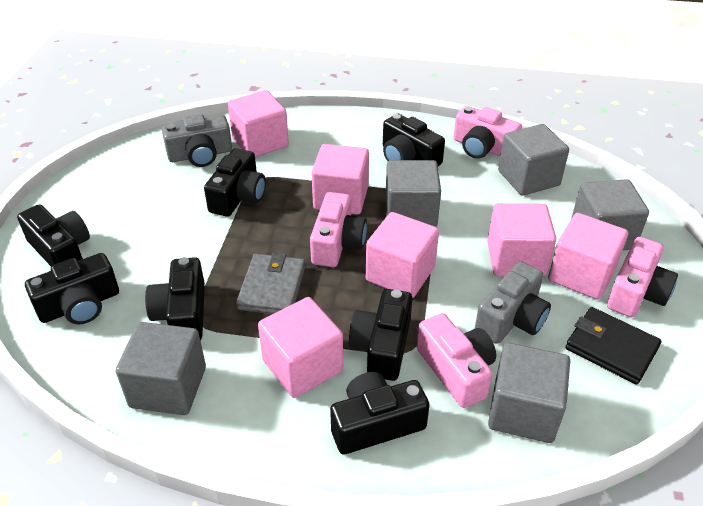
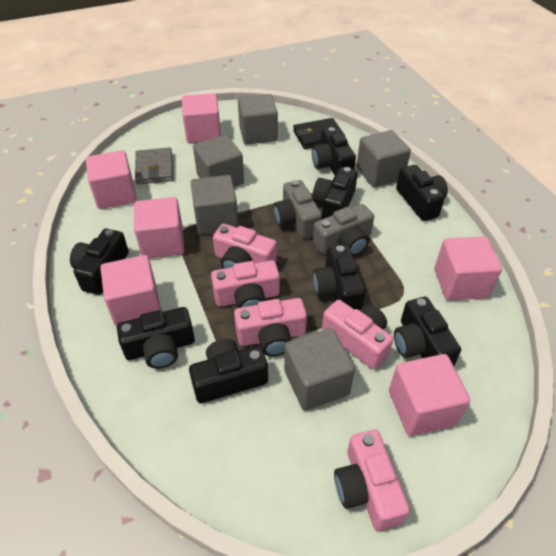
black camera: [17,204,90,266] [25,253,119,324] [145,257,205,340] [204,148,266,217] [330,372,429,454] [349,289,412,381] [383,114,445,166] = 7 -> [70,229,129,295] [117,307,195,369] [189,339,268,403] [312,127,356,175] [312,167,358,219] [313,245,365,310] [394,297,461,366] [396,165,448,221] = 8
pink camera: [310,192,367,267] [417,313,496,408] [454,106,522,159] [607,237,678,317] = 4 -> [211,260,280,308] [213,224,277,269] [234,298,307,356] [322,300,393,370] [334,430,410,531] = 5

